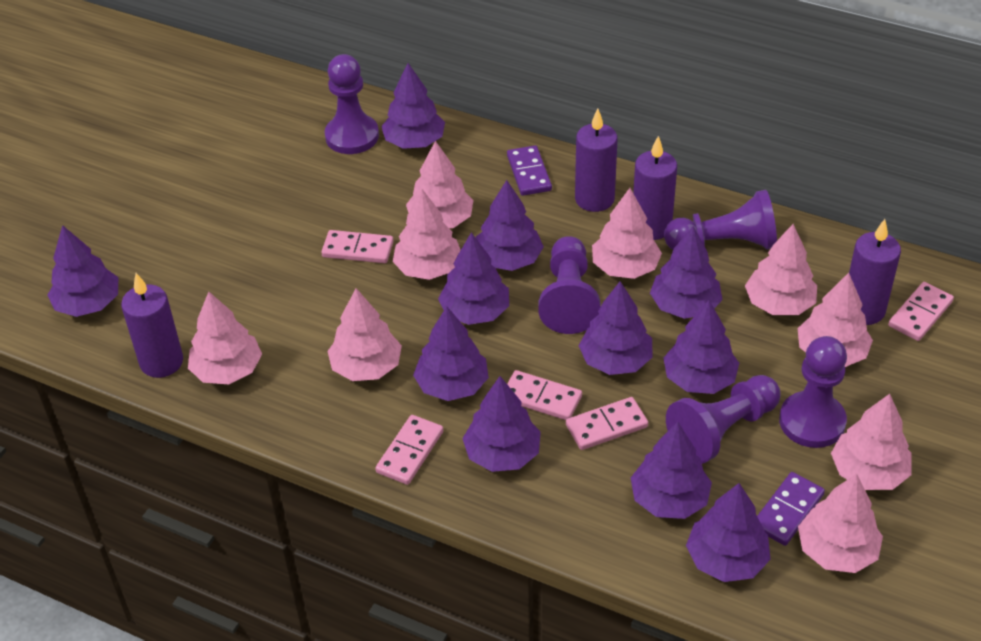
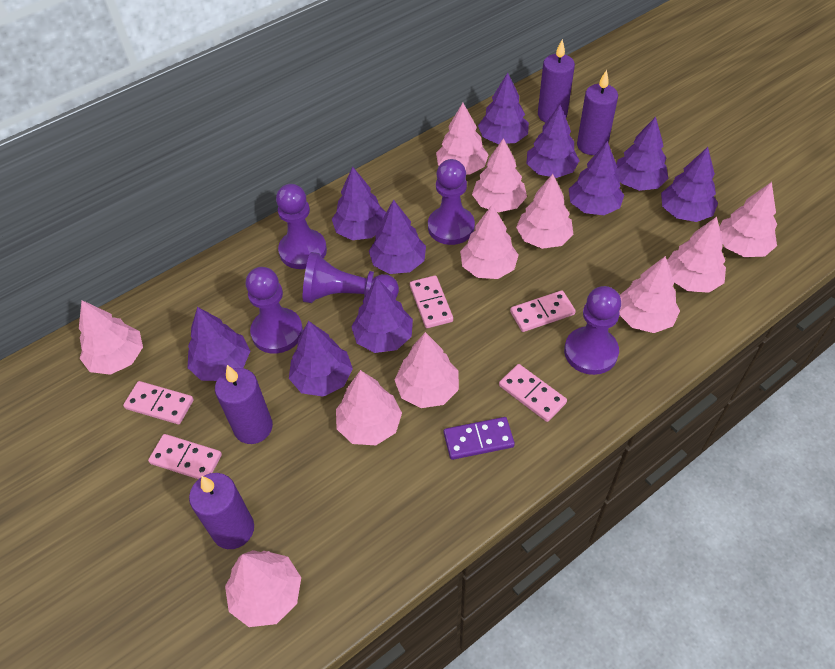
pink tree: [188,292,262,384] [327,288,402,381] [393,189,461,280] [406,141,474,228] [592,188,662,279] [745,224,817,315] [798,273,873,367] [798,474,883,573] [831,394,912,490] = 9 -> [79,300,143,375] [225,550,301,627] [336,370,402,445] [394,332,459,408] [436,103,489,175] [460,204,518,279] [472,138,527,212] [516,174,573,249] [619,256,680,333] [667,217,726,293] [719,182,777,257] = 11
purple domino: [507,145,552,196] [757,472,825,546] = 2 -> [444,417,515,460] = 1
purple tree: [48,225,118,317] [381,63,445,149] [413,307,489,401] [438,232,509,325] [462,376,541,472] [476,180,544,271] [579,281,653,375] [631,422,712,519] [650,226,723,319] [663,300,739,394] [686,483,771,582] = 11 -> [188,307,250,381] [289,321,353,397] [332,167,386,240] [351,278,413,353] [369,199,426,274] [478,73,529,144] [527,105,580,178] [569,141,624,215] [616,117,669,191] [661,147,718,222] = 10

